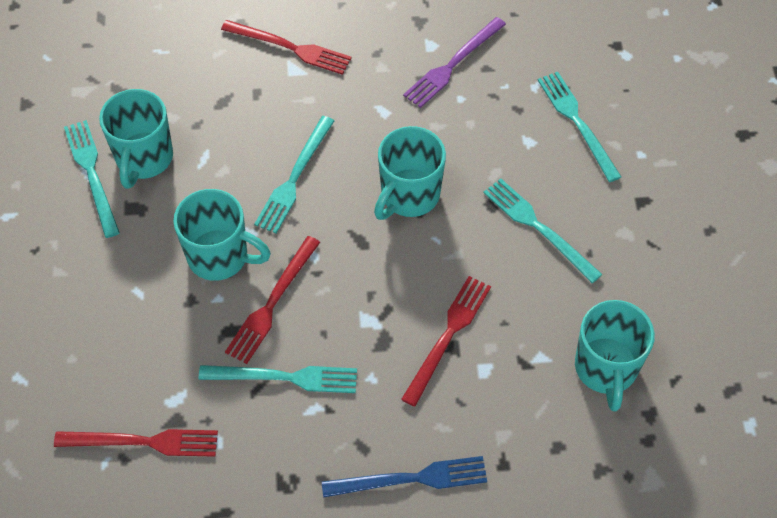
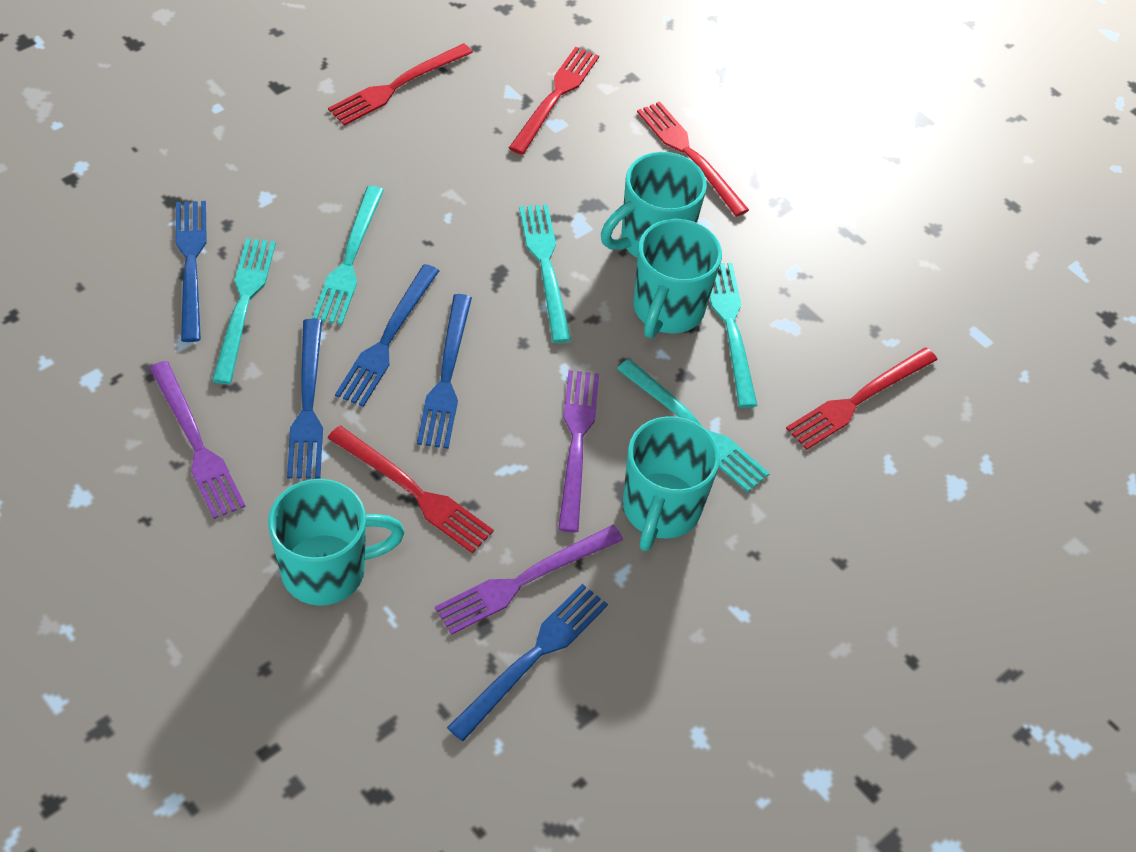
blue fork: [322,456,487,498] = 1 -> [175,201,207,342] [287,319,323,478] [335,264,439,407] [417,294,472,449] [447,584,608,741] = 5
purple fork: [403,17,506,108] = 1 -> [150,361,246,519] [435,525,623,635] [558,370,599,533] = 3
red fork: [54,429,218,457] [221,20,352,75] [225,236,320,364] [401,276,491,407] = 4 -> [328,43,473,126] [328,426,494,553] [509,47,599,155] [637,101,749,217] [786,348,937,450] = 5

